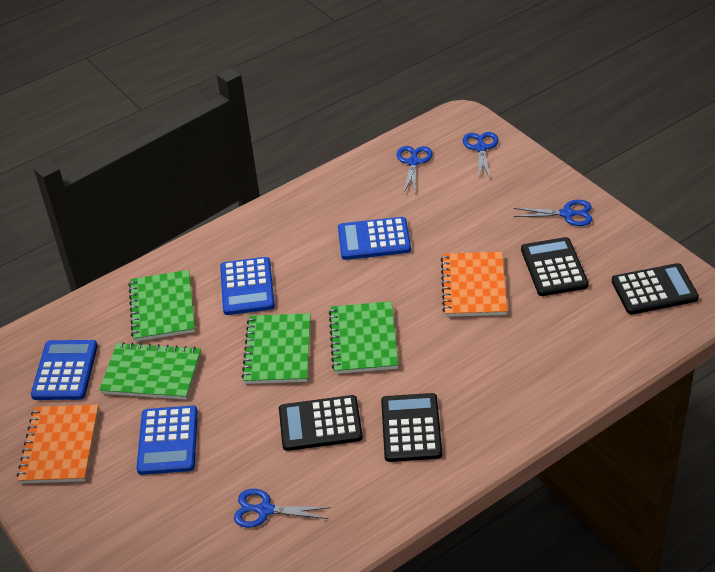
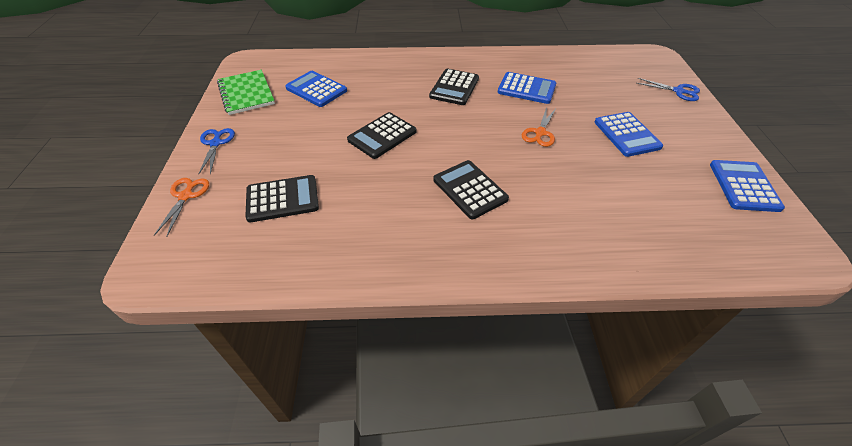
blue scissors: [234,489,331,528] [396,146,432,193] [463,132,499,178] [513,200,592,226] = 4 -> [199,128,235,174] [637,78,700,101] = 2
green notebook: [99,342,201,400] [128,270,195,342] [242,313,311,384] [329,301,398,374] = 4 -> [217,70,275,115] = 1
orange notebook: [17,404,99,484] [441,252,507,317] = 2 -> none = 0
orange scissors: none = 0 -> [154,178,209,237] [522,107,556,147] = 2

